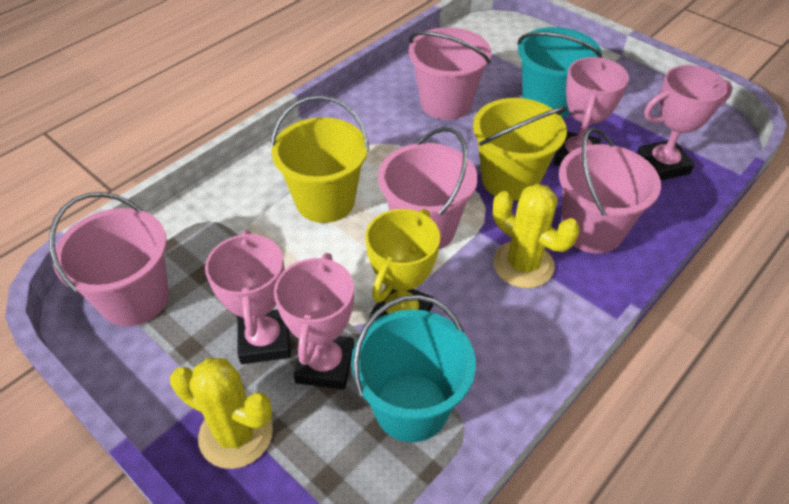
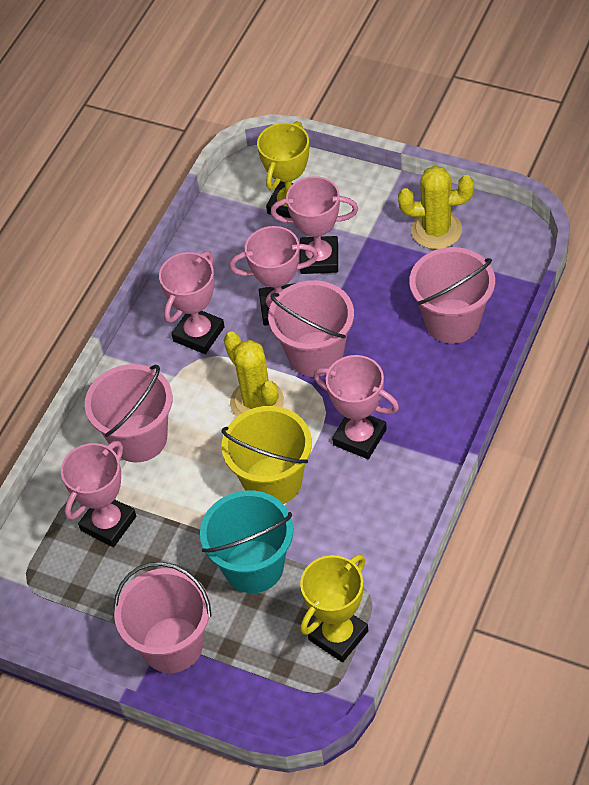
pink trophy: [205,230,291,364] [274,253,354,390] [554,57,629,166] [637,65,733,181] = 4 -> [61,441,136,547] [159,251,225,354] [229,226,318,326] [271,176,358,274] [314,355,399,459] = 5
turquoise bucket: [351,295,476,442] [518,27,602,118] = 2 -> [200,490,293,593] = 1
yellow bucket: [271,95,369,223] [473,98,567,200] = 2 -> [221,406,312,504] = 1
yellow trophy: [365,209,440,320] = 1 -> [257,121,309,218] [300,554,368,662] = 2

